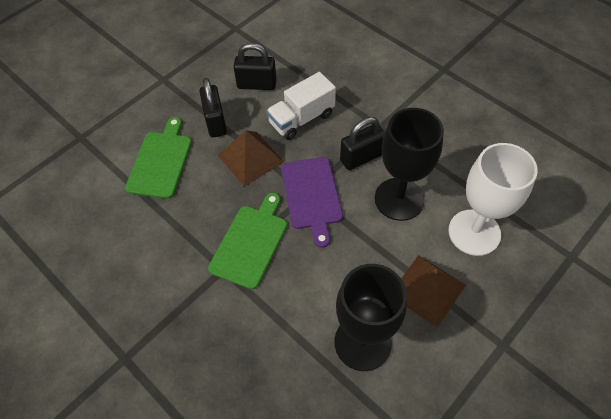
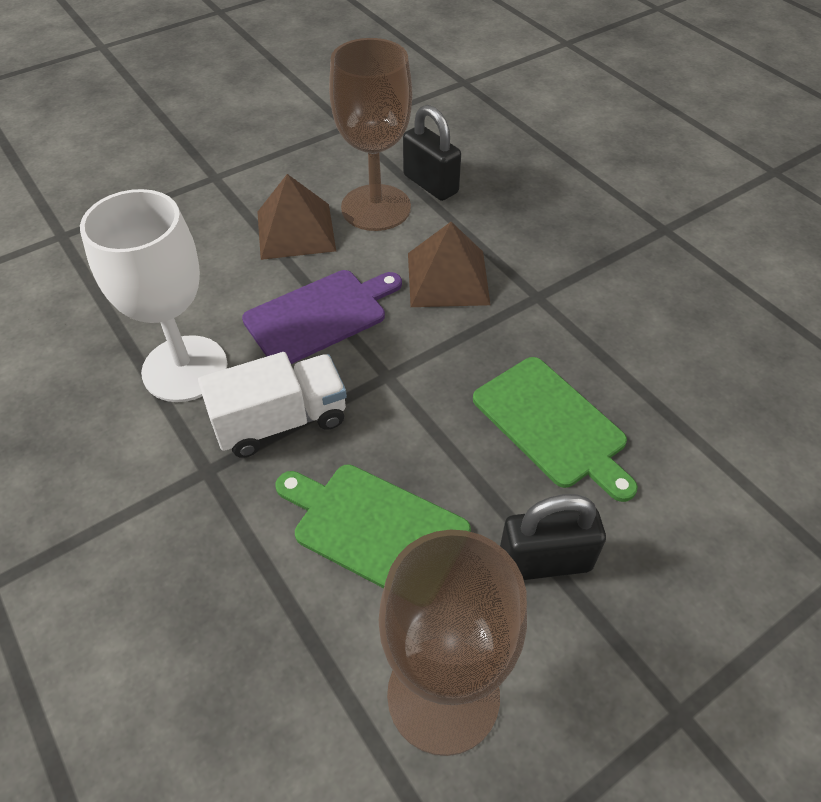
black goblet: [334,264,407,371] [375,108,444,221] = 2 -> none = 0
black padlock: [199,78,227,137] [233,43,277,90] [340,117,385,170] = 3 -> [403,105,461,201] [500,494,606,580] = 2
brown goblet: none = 0 -> [329,38,412,231] [379,529,527,756] = 2

